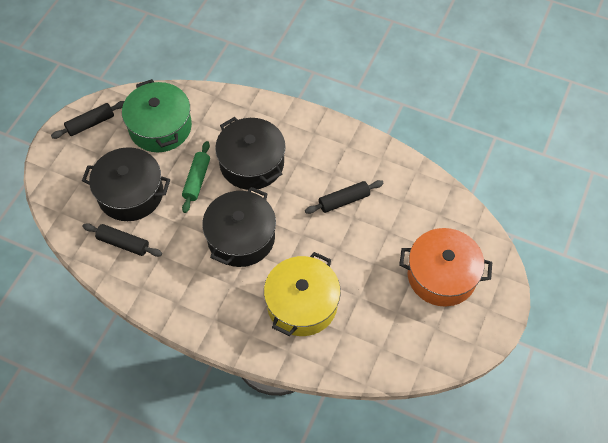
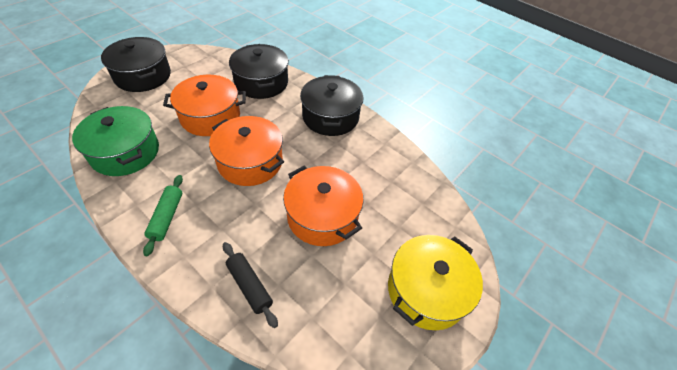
black rolling pin: [51,101,124,139] [82,223,162,257] [305,180,384,214] = 3 -> [223,242,278,328] = 1
orange pot: [399,228,492,307] = 1 -> [163,75,246,136] [209,116,284,186] [283,166,363,246] = 3

